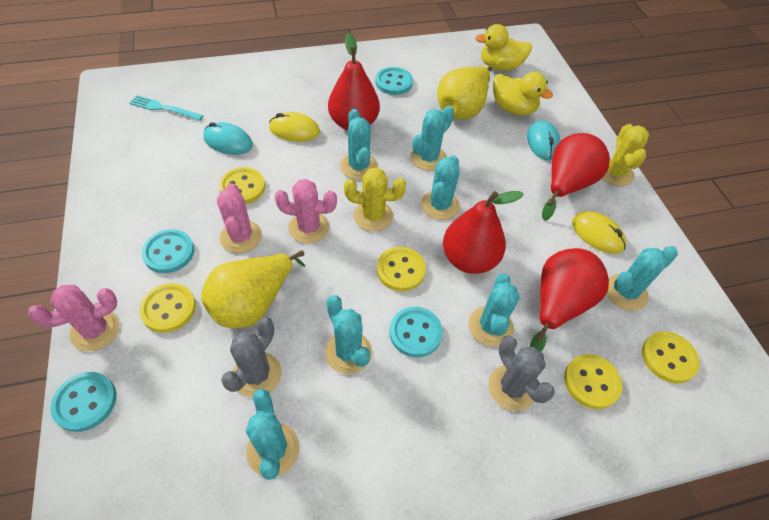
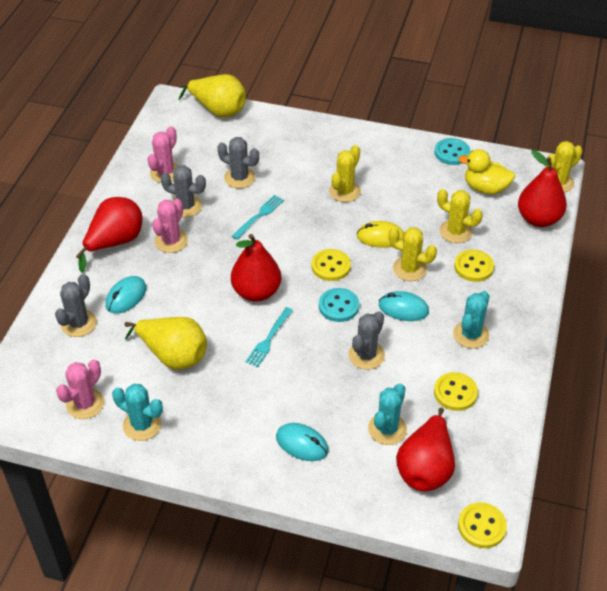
grey cactus: [221,317,281,398] [488,335,555,411] = 2 -> [55,274,97,337] [160,165,206,218] [217,137,259,188] [348,311,385,370] = 4
turquoise button: [50,372,116,432] [142,229,194,273] [375,67,413,95] [389,307,443,357] = 4 -> [319,288,359,322] [434,138,470,165] = 2
turquoise cactus: [246,389,300,480] [325,295,372,374] [340,109,378,180] [411,106,454,171] [421,155,460,220] [469,273,520,347] [606,246,678,311] = 7 -> [112,384,163,441] [368,383,407,445] [453,291,489,349] = 3
turquoise fork: [129,95,204,121] = 1 -> [232,195,284,239] [245,307,293,367] = 2
turquoise mouse: [203,122,253,155] [527,121,561,161] = 2 -> [106,276,146,314] [276,423,328,461] [379,291,429,321] = 3
yellow button: [139,283,196,333] [219,167,265,204] [377,247,426,291] [564,354,622,409] [642,331,700,384] = 5 -> [312,249,351,281] [434,372,478,411] [454,250,494,282] [458,502,507,548] = 4
yellow cactus: [344,167,406,231] [602,124,649,186] = 2 -> [329,145,361,202] [389,227,437,281] [437,189,483,243] [546,141,583,193] = 4
yellow duck: [475,24,532,71] [493,72,553,115] = 2 -> [458,149,515,194] = 1
yellow mouse: [269,112,320,142] [572,211,626,254] = 2 -> [357,221,404,248] = 1

